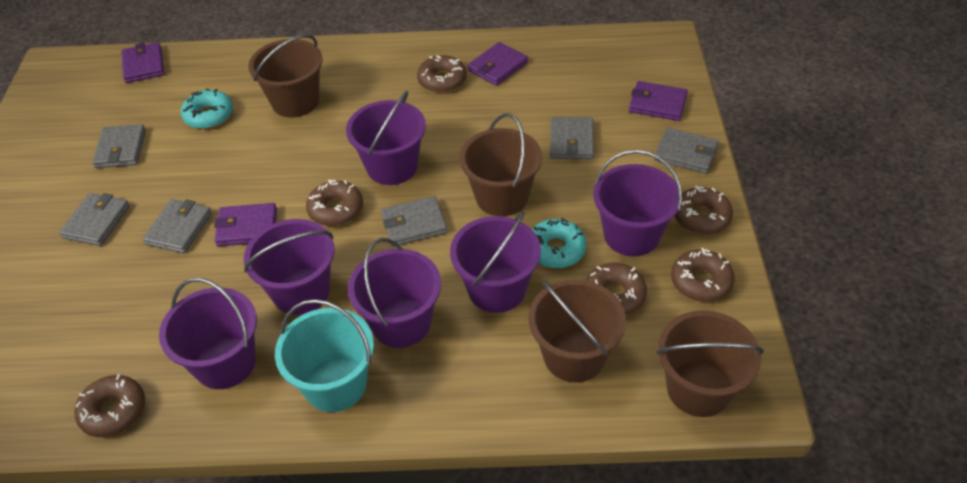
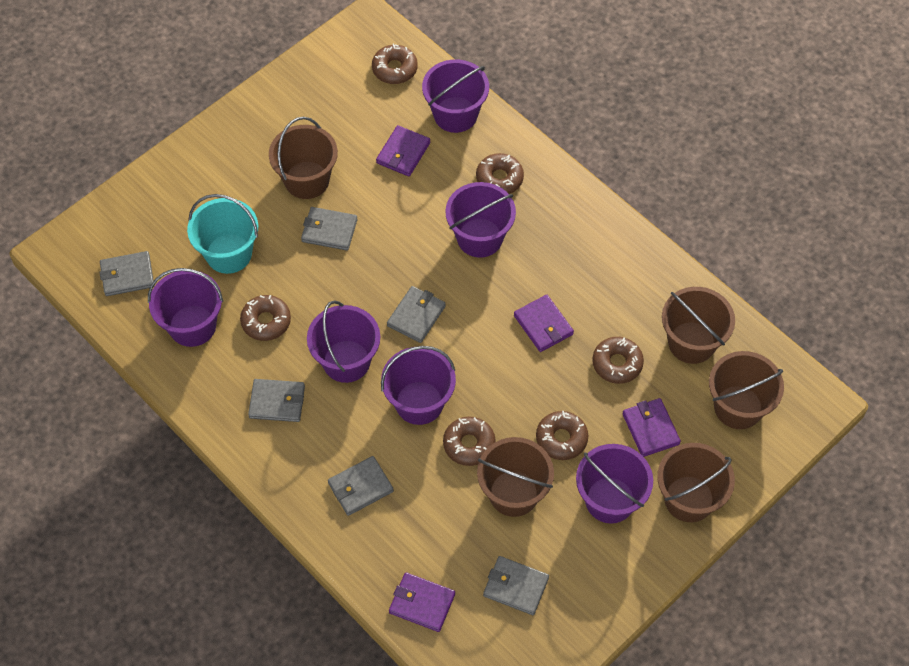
brown bucket: [248,34,323,118] [460,113,542,216] [528,279,626,383] [656,310,764,417] = 4 -> [269,117,338,199] [477,437,554,517] [657,443,735,522] [662,287,735,364] [709,351,784,429] = 5
turquoise donut: [181,89,233,129] [532,217,587,268] = 2 -> none = 0

